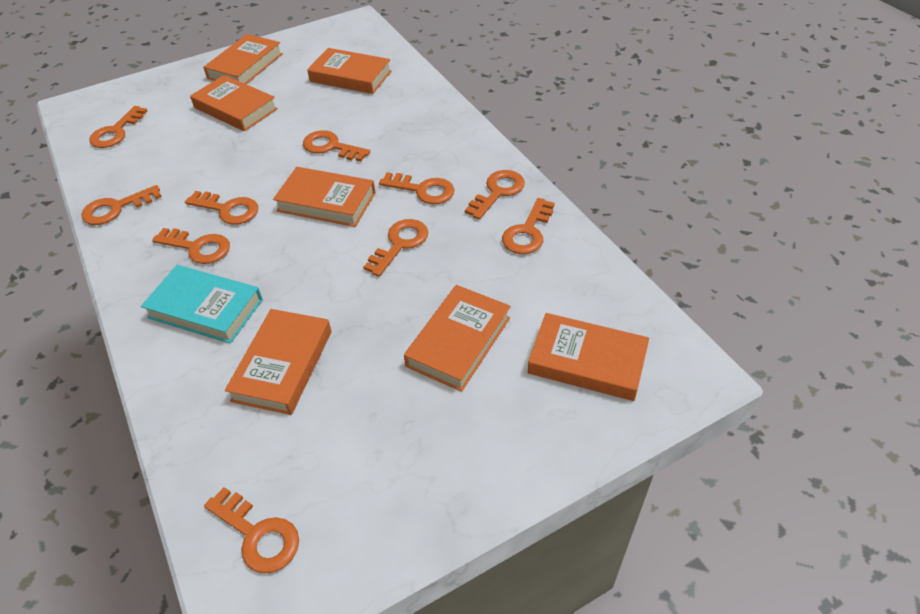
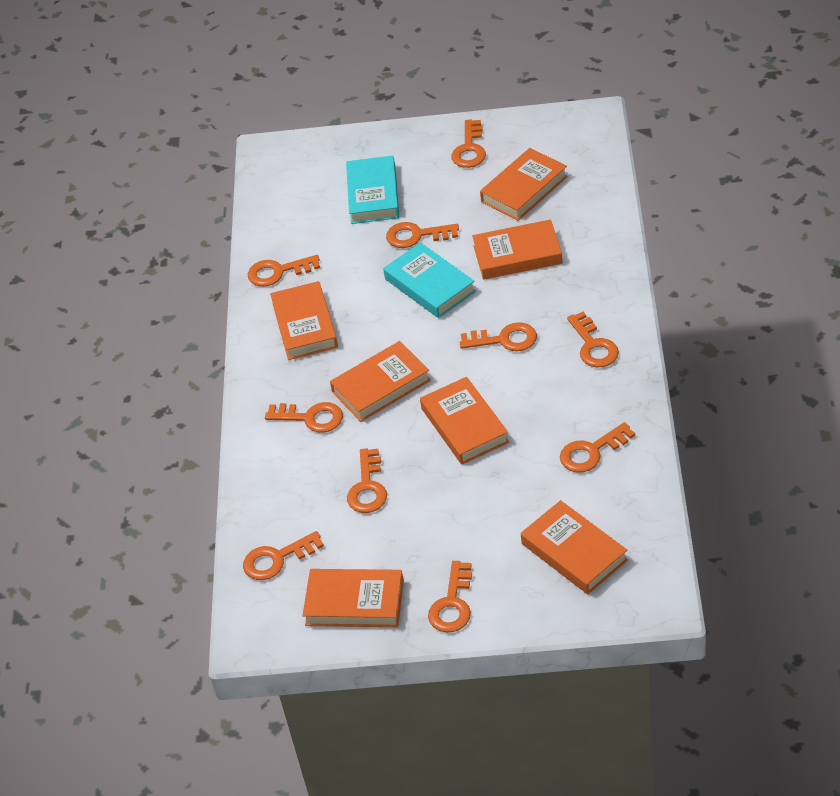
turquoise book: [141,265,263,344] = 1 -> [346,156,399,224] [383,242,476,318] = 2

